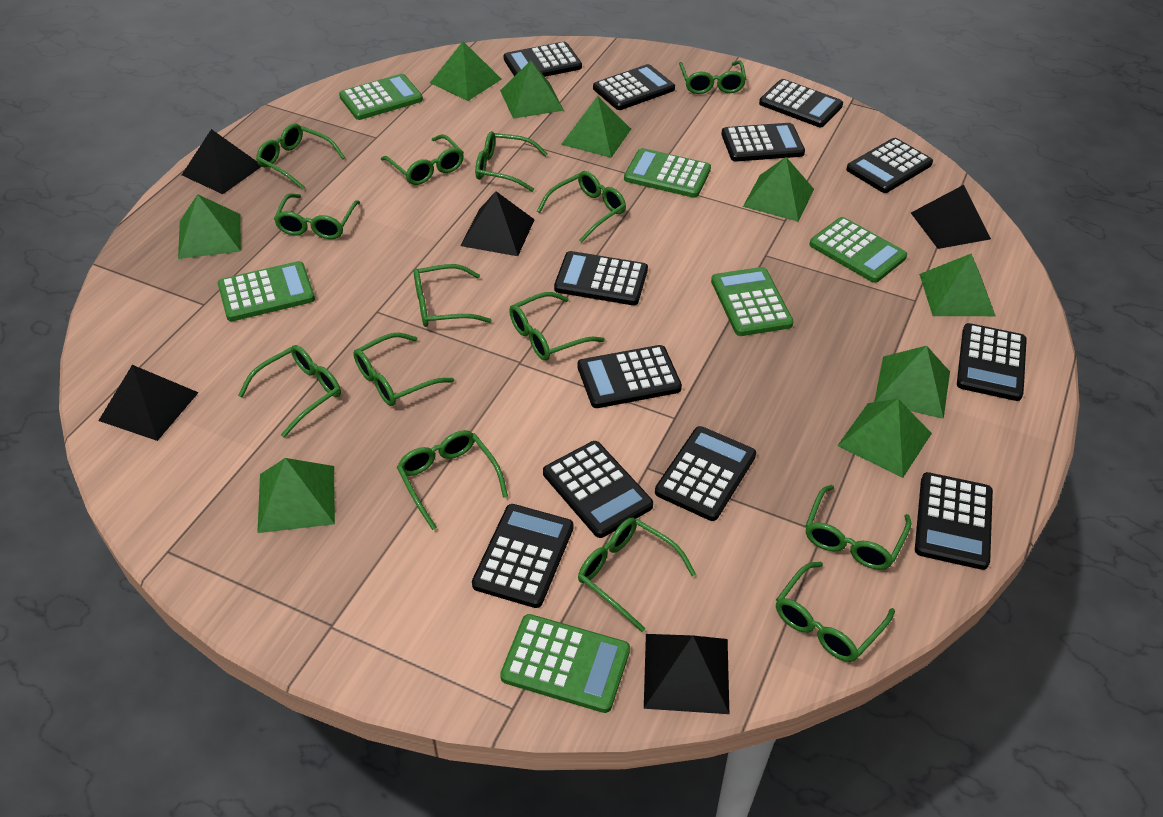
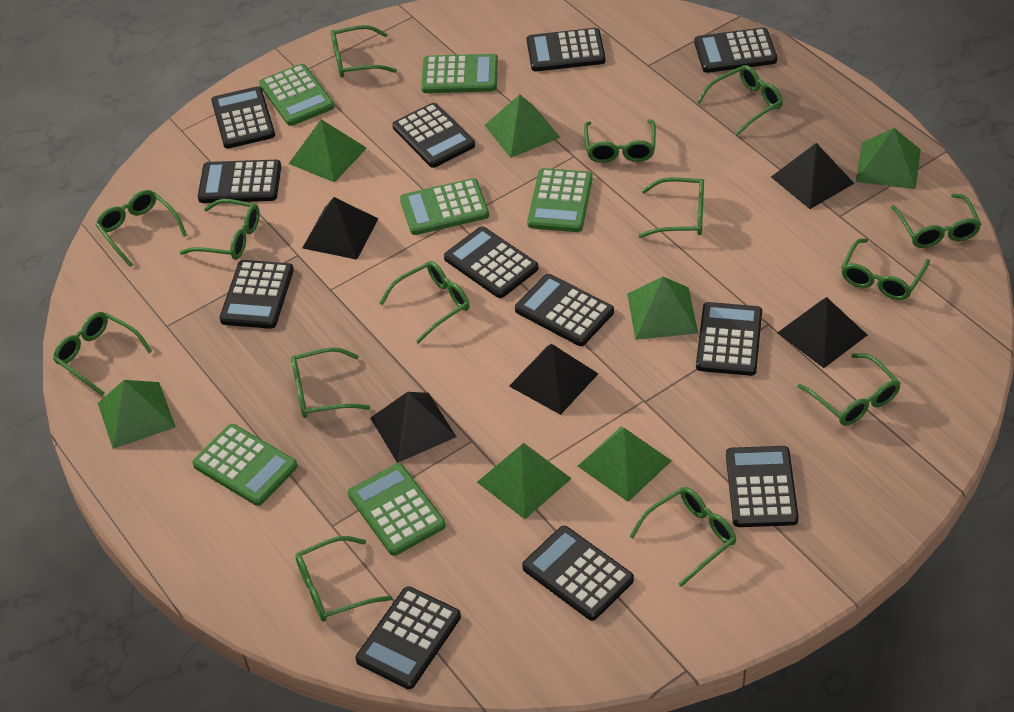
green pyramid: [178,194,241,259] [257,458,335,533] [430,41,502,101] [500,60,564,119] [561,96,631,158] [743,157,814,222] [837,399,932,478] [874,346,950,419] [919,253,995,316] = 9 -> [98,380,175,449] [289,119,367,183] [477,443,572,519] [485,94,561,158] [578,426,672,502] [627,277,698,340] [856,128,921,189] = 7

